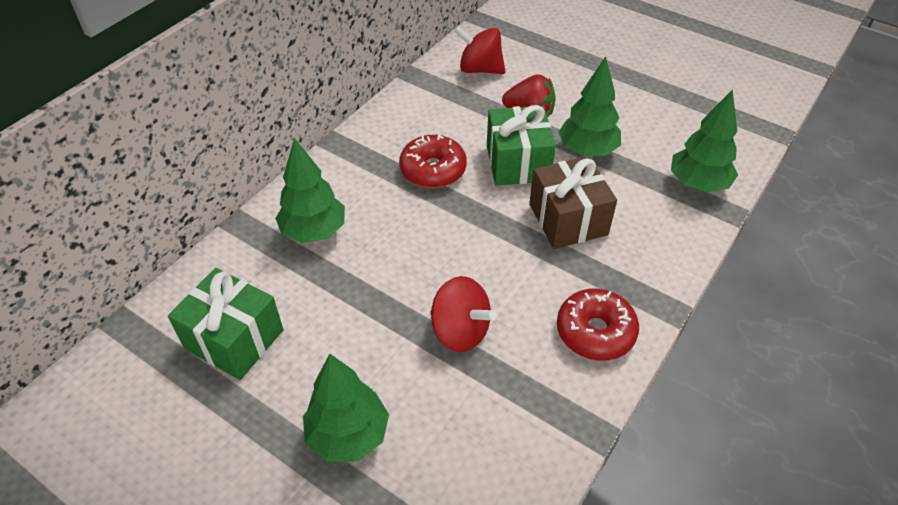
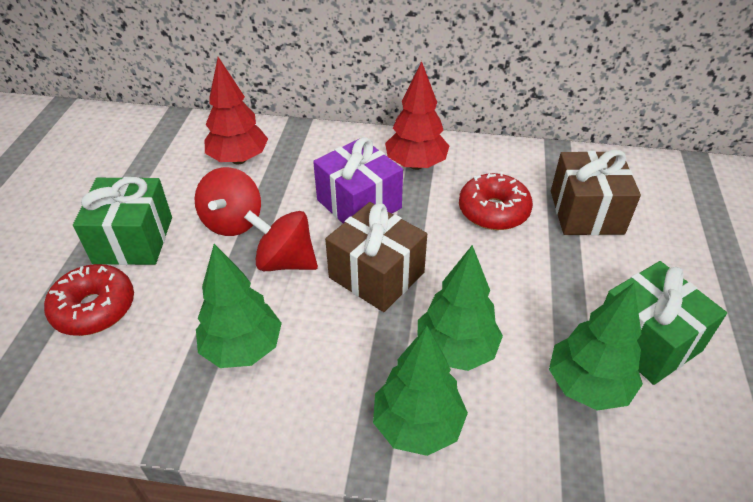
brown gift: [529,156,617,249] = 1 -> [325,202,427,312] [551,150,641,235] = 2
purple gift: none = 0 -> [313,137,403,223] = 1
red strawberry: [502,74,556,117] = 1 -> none = 0
red tree: none = 0 -> [205,57,268,164] [385,61,449,170] = 2

